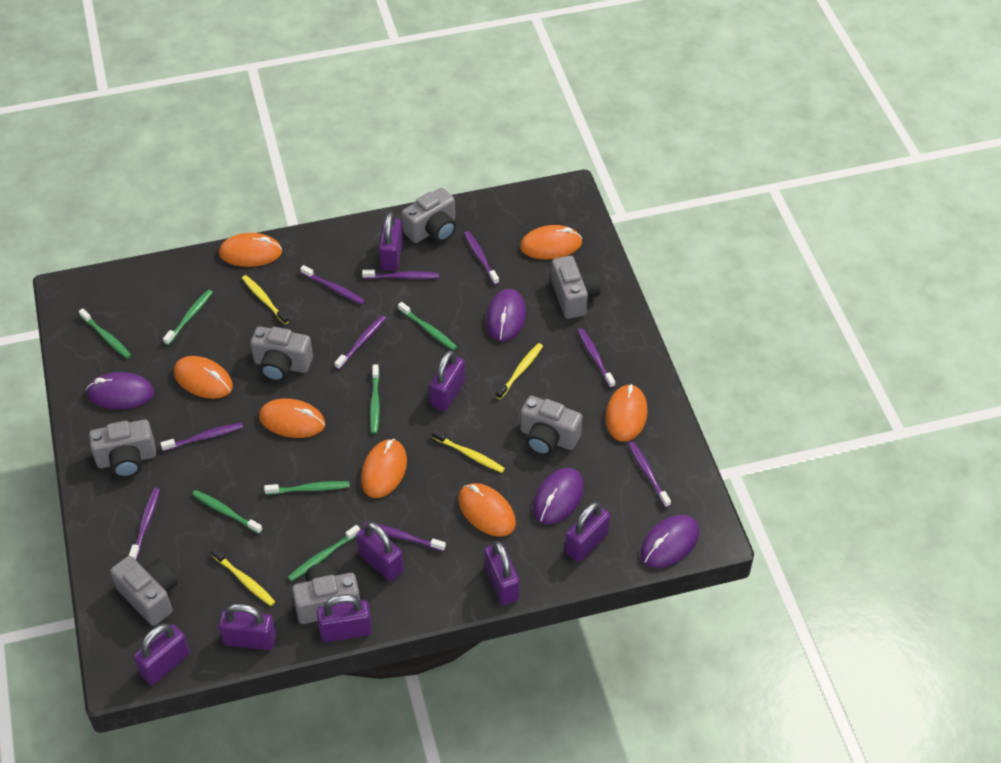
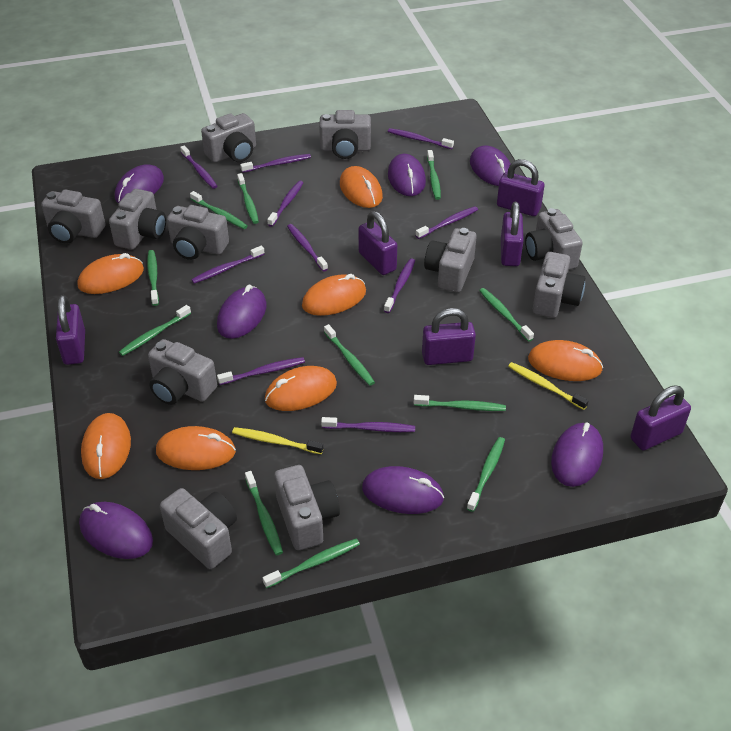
green toothbrush: [79,308,131,359] [163,290,213,345] [192,490,263,534] [264,481,350,495] [288,525,360,582] [370,364,380,434] [398,302,457,350] = 7 -> [119,305,191,356] [147,250,159,306] [190,191,248,229] [237,173,259,224] [245,471,283,555] [263,538,360,588] [324,324,375,386] [414,395,506,411] [427,150,441,200] [467,437,505,512] [479,288,534,342] = 11
grey camera: [89,419,156,478] [110,556,178,626] [250,326,313,382] [292,563,360,624] [402,188,456,243] [520,396,582,456] [551,256,600,319] = 7 -> [41,189,105,244] [109,189,166,250] [148,339,217,405] [160,488,237,569] [167,205,229,260] [201,113,256,163] [274,465,340,550] [319,110,371,159] [424,228,477,293] [525,208,583,270] [533,252,585,318] = 11
purple mouse: [86,372,155,409] [486,289,526,341] [533,468,584,525] [640,515,699,568] = 4 -> [79,502,153,559] [115,164,164,203] [217,285,266,339] [362,466,444,514] [388,154,426,196] [470,145,510,186] [551,422,603,487] = 7
purple padlock: [134,624,190,685] [219,604,276,650] [317,594,372,642] [356,522,404,581] [379,212,403,271] [429,350,465,411] [484,541,520,605] [565,502,610,562] = 8 -> [56,295,85,365] [358,211,397,275] [422,308,476,365] [497,159,545,216] [501,202,524,266] [631,385,691,450] = 6
purple toothbrush: [129,488,160,560] [160,422,243,451] [300,265,365,305] [335,315,386,370] [362,270,439,279] [363,522,446,551] [464,231,499,285] [577,328,615,388] [628,441,671,508] = 9 -> [180,145,217,189] [191,246,264,284] [217,357,305,385] [240,154,311,173] [267,181,304,227] [287,224,328,272] [321,417,415,432] [384,258,415,313] [388,128,454,149] [415,206,478,239] = 10
yellow toothbrush: [211,547,275,606] [242,275,289,325] [432,429,505,473] [496,343,543,399] = 4 -> [232,427,323,454] [508,362,589,410] = 2

